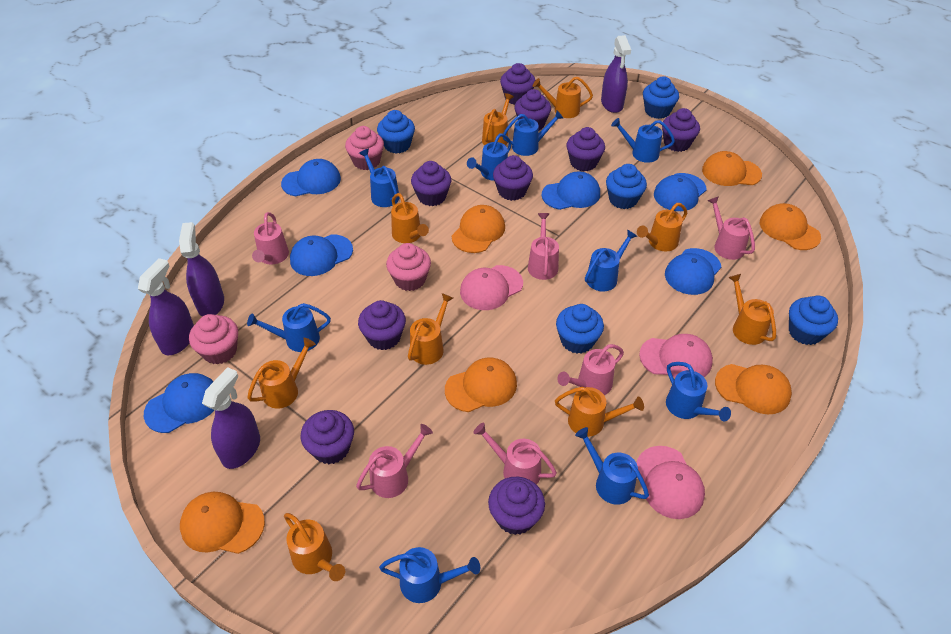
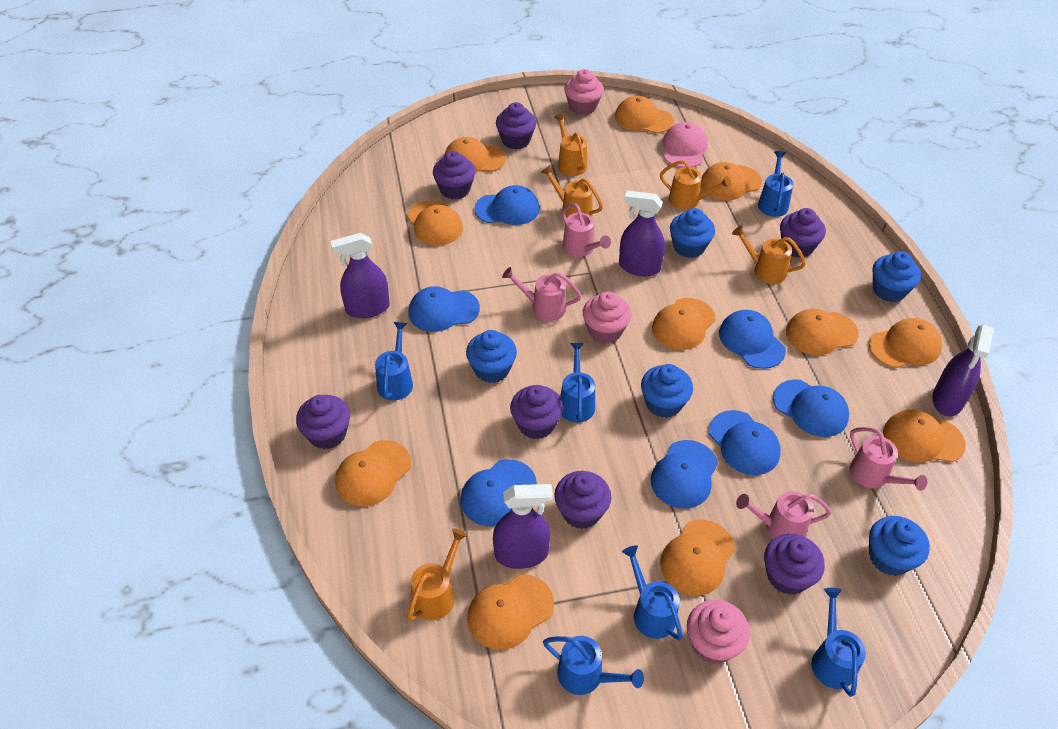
blue cap: [144,373,214,433] [281,159,341,196] [290,234,353,276] [542,171,600,210] [654,173,707,211] [665,248,721,295] = 6 -> [408,286,480,332] [460,459,537,527] [474,185,540,225] [651,440,718,509] [709,410,781,475] [719,310,786,369] [773,379,849,437] = 7
blue watering can: [247,303,331,352] [359,149,399,207] [379,547,480,603] [467,133,512,181] [503,111,563,156] [575,427,649,505] [585,230,637,291] [611,118,675,163] [666,362,731,421] = 9 -> [375,322,413,400] [543,636,644,695] [560,343,595,423] [622,545,683,640] [758,151,793,217] [811,588,866,697] = 6
orange cap: [180,492,265,554] [445,358,517,412] [452,205,505,253] [702,151,762,186] [715,364,792,414] [760,203,821,250] = 6 -> [335,440,411,506] [407,201,463,246] [444,137,506,173] [467,574,554,650] [615,96,674,134] [652,298,716,350] [660,520,735,596] [701,162,762,201] [786,309,859,355] [869,318,942,368] [883,410,965,463] = 11
orange watering can: [247,338,316,409] [284,513,345,581] [391,193,429,243] [408,293,453,365] [482,93,514,146] [533,77,593,118] [555,387,644,437] [637,203,687,251] [728,274,776,345] = 9 -> [407,529,468,621] [541,165,603,218] [554,113,587,176] [660,160,731,210] [732,226,806,284] = 5
pink cap: [460,265,523,310] [637,446,705,519] [639,334,713,378] = 3 -> [663,122,707,168] = 1
pink watering can: [252,212,289,265] [356,424,433,498] [473,422,557,485] [528,213,559,280] [557,344,624,395] [707,196,755,260] = 6 -> [502,267,582,321] [562,203,611,257] [736,491,831,539] [850,427,927,491] = 4
purple cupcake: [301,410,354,464] [358,300,406,350] [411,161,451,206] [488,477,545,535] [493,155,533,201] [500,63,535,105] [515,89,551,130] [566,127,605,171] [662,108,700,152] = 9 -> [296,395,350,449] [433,151,475,200] [496,102,536,149] [510,385,563,439] [554,471,611,529] [764,534,825,595] [780,208,826,258] = 7

